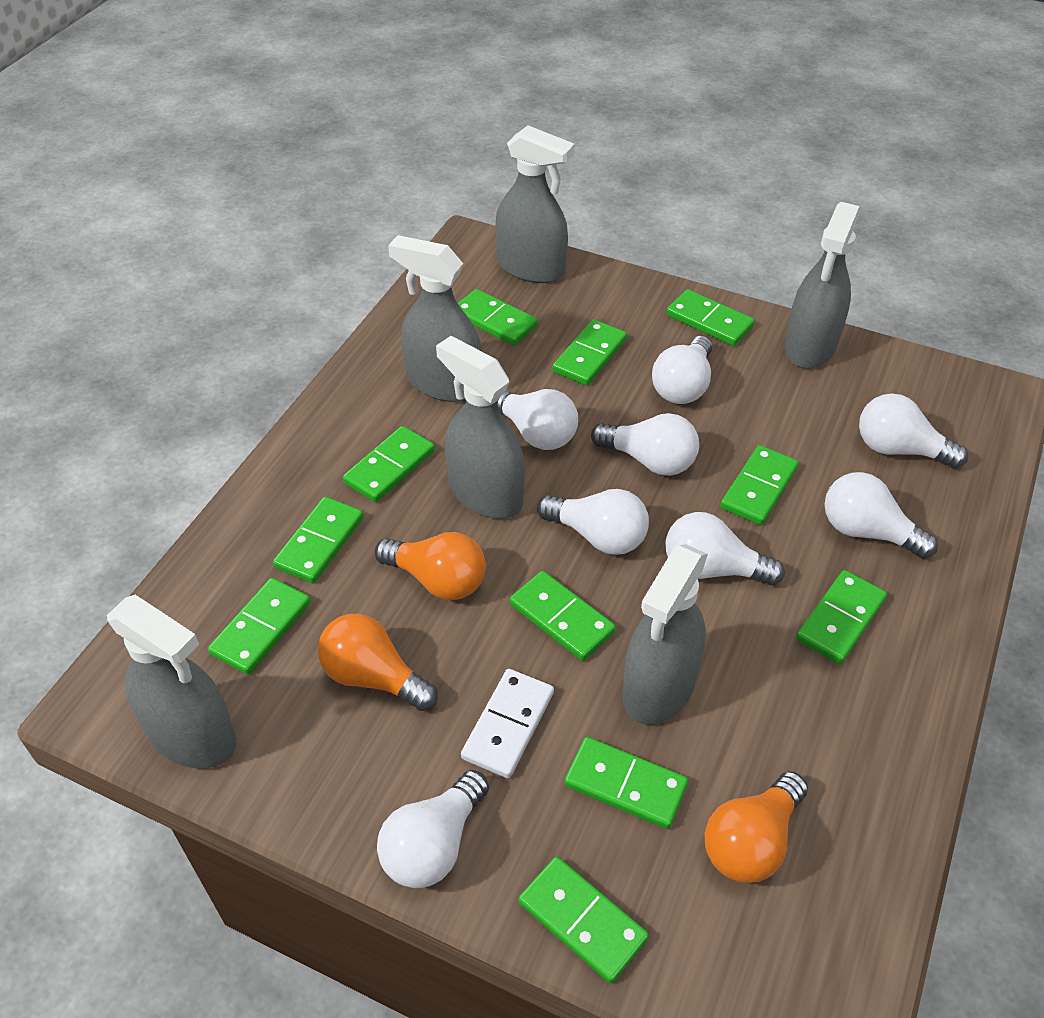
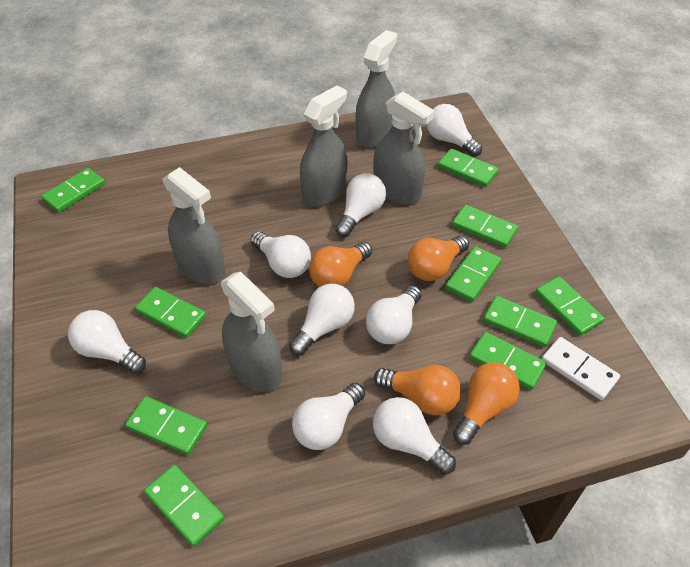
green domino: [208,578,311,675] [273,497,364,583] [343,426,435,502] [458,289,538,345] [510,571,616,661] [519,857,649,983] [553,320,627,385] [564,737,688,829] [666,289,754,346] [720,445,799,525] [796,570,887,664] = 11 -> [41,168,105,213] [125,396,207,455] [135,287,206,338] [144,465,224,547] [438,148,499,187] [445,246,501,302] [452,205,518,248] [469,332,547,390] [483,296,557,347] [535,276,604,336] = 10
grey spray bottle: [107,595,236,769] [388,235,482,402] [436,336,525,519] [495,125,574,283] [622,544,708,725] [785,202,860,369] = 6 -> [163,167,225,284] [221,272,282,392] [300,85,347,207] [356,30,397,148] [373,92,435,205] = 5
orange light bulb: [318,614,438,711] [375,532,486,600] [705,771,808,883] = 3 -> [309,242,372,287] [374,365,461,415] [408,236,469,281] [453,362,520,445] = 4

